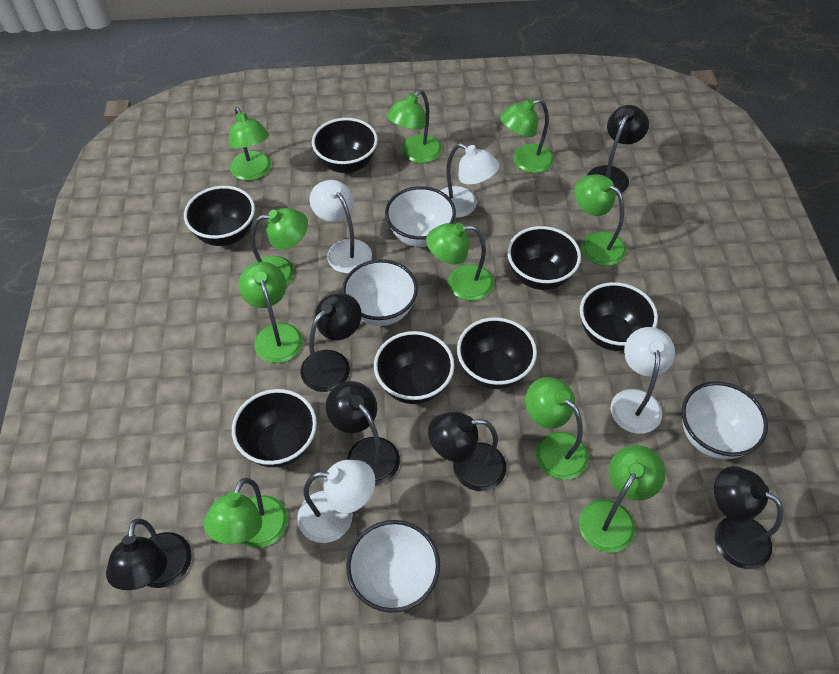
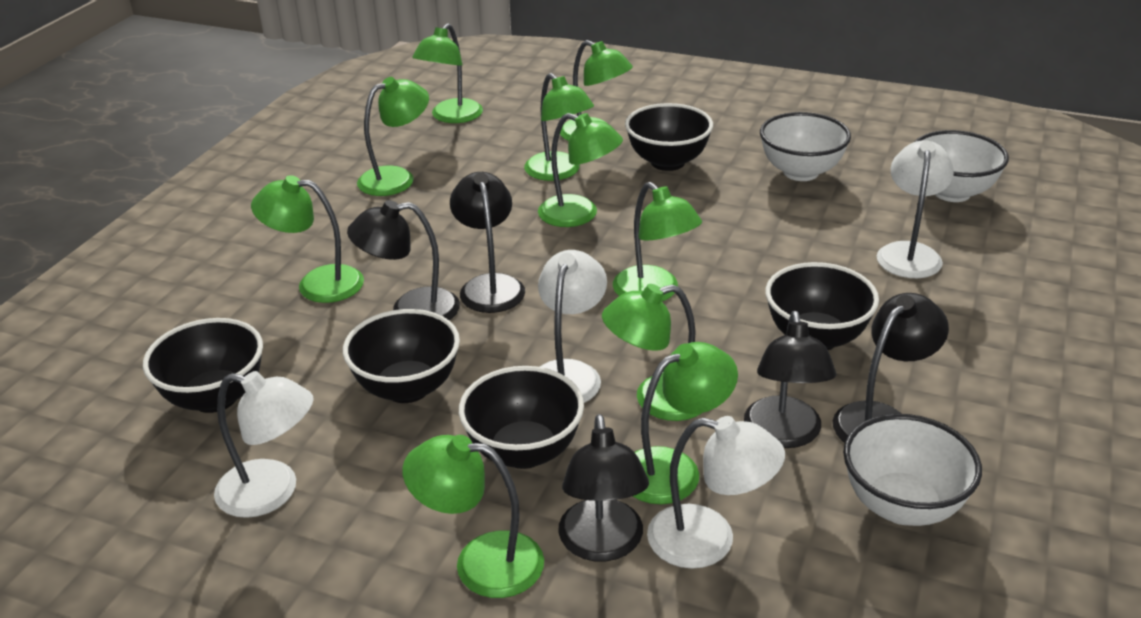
black bowl: [184,186,255,246] [232,389,317,467] [312,118,378,174] [374,331,454,404] [457,317,537,389] [507,226,581,290] [580,282,658,351] = 7 -> [143,318,263,413] [343,309,460,403] [459,366,584,469] [625,103,713,171] [765,262,879,350] = 5
black lamp: [106,519,191,590] [300,293,362,392] [326,381,400,485] [428,412,506,491] [587,105,649,195] [714,466,783,569] = 6 -> [347,200,460,320] [450,172,525,313] [558,414,649,562] [744,311,836,448] [833,293,949,443] = 5
white bowl: [342,259,418,326] [346,520,440,613] [385,186,456,247] [682,381,768,459] = 4 -> [760,112,851,181] [843,414,982,526] [915,130,1009,202] = 3

